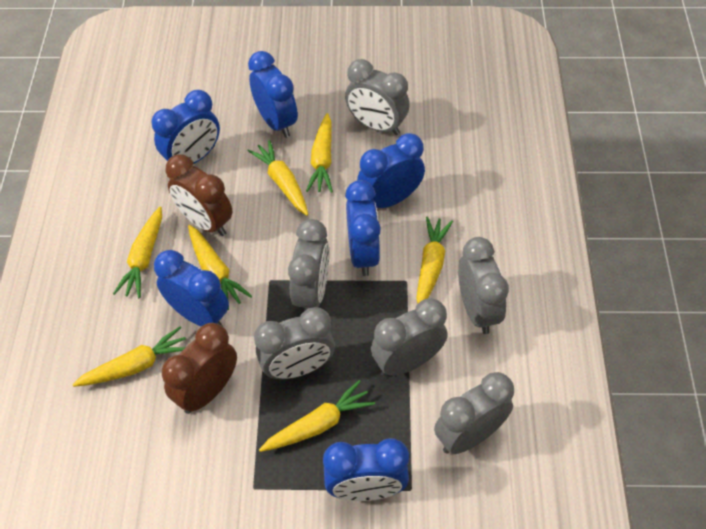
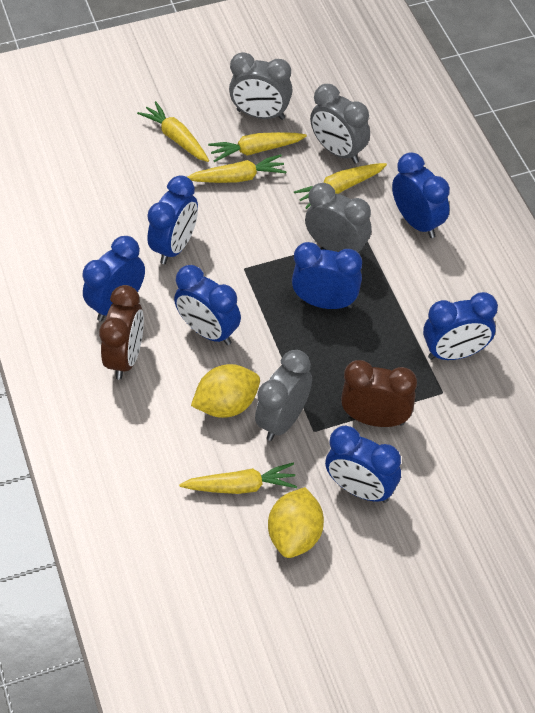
blue clock: [151,90,220,164] [154,250,229,326] [248,51,298,138] [323,438,409,501] [345,180,381,276] [357,133,425,208] = 6 -> [82,236,145,321] [147,175,198,264] [174,265,241,345] [292,242,362,309] [325,426,401,503] [392,152,450,238] [423,292,498,360] = 7
grey clock: [254,307,335,379] [288,219,329,311] [345,59,410,135] [371,298,448,376] [434,372,514,454] [458,237,509,334] = 6 -> [229,52,293,120] [255,350,312,441] [305,183,372,253] [310,84,370,164] = 4
yellow carrot: [72,327,186,387] [113,207,162,298] [188,225,252,310] [247,140,309,216] [259,380,375,452] [306,113,333,193] [416,216,453,304] = 7 -> [137,101,209,162] [179,463,297,494] [188,154,287,183] [208,132,307,162] [294,163,387,209] = 5
yellow lemon: none = 0 -> [191,364,260,418] [268,487,324,558] = 2

